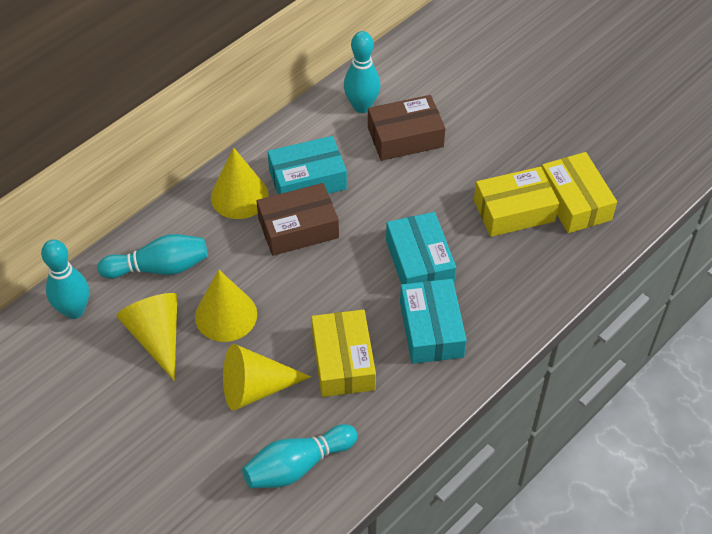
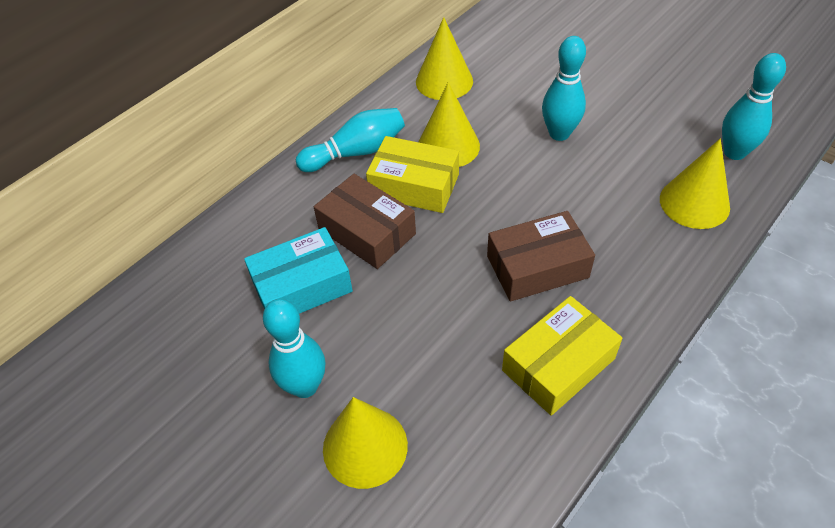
turquoise box: [267,136,347,194] [386,212,456,284] [400,279,467,364] = 3 -> [244,227,353,314] = 1
yellow box: [311,310,376,397] [474,167,559,237] [542,152,617,233] = 3 -> [366,136,459,213] [502,296,622,416] = 2

